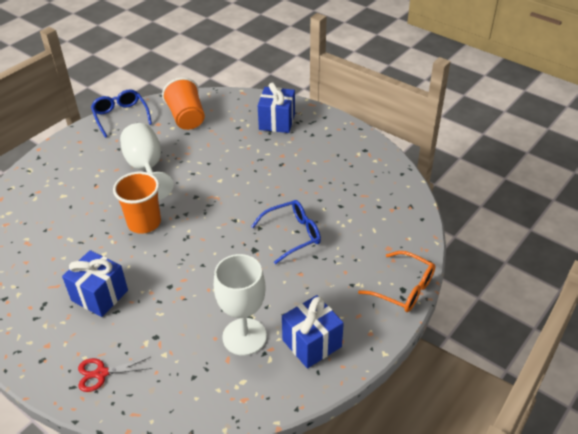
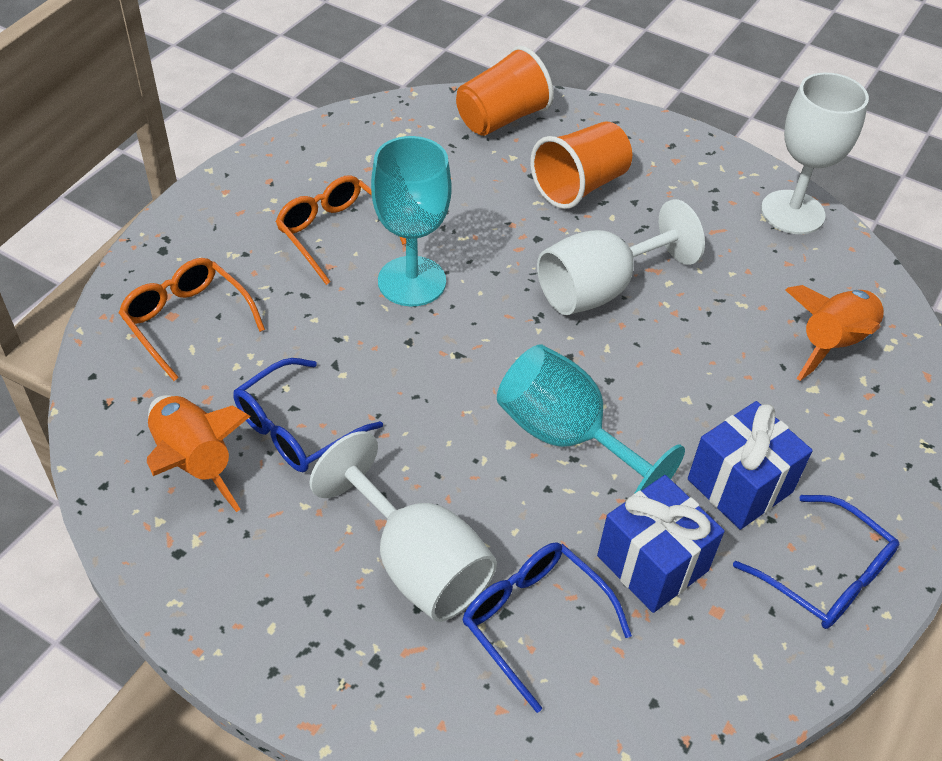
blue gift: [62,250,128,317] [258,83,295,133] [282,295,344,369] = 3 -> [597,475,725,613] [688,401,813,530] = 2
blue glasses: [91,89,152,138] [251,200,321,264] = 2 -> [233,358,383,472] [462,542,632,713] [733,495,899,629] = 3
orange glasses: [358,251,436,312] = 1 -> [119,258,265,381] [276,175,406,285] = 2
orange rocket: none = 0 -> [147,395,251,512] [785,285,884,381] = 2
red scissors: [78,357,152,392] = 1 -> none = 0
turquoise goblet: none = 0 -> [371,136,452,306] [497,345,685,494] = 2
white goblet: [120,123,174,200] [214,254,267,356] = 2 -> [310,431,497,622] [537,199,705,315] [761,73,869,234] = 3

